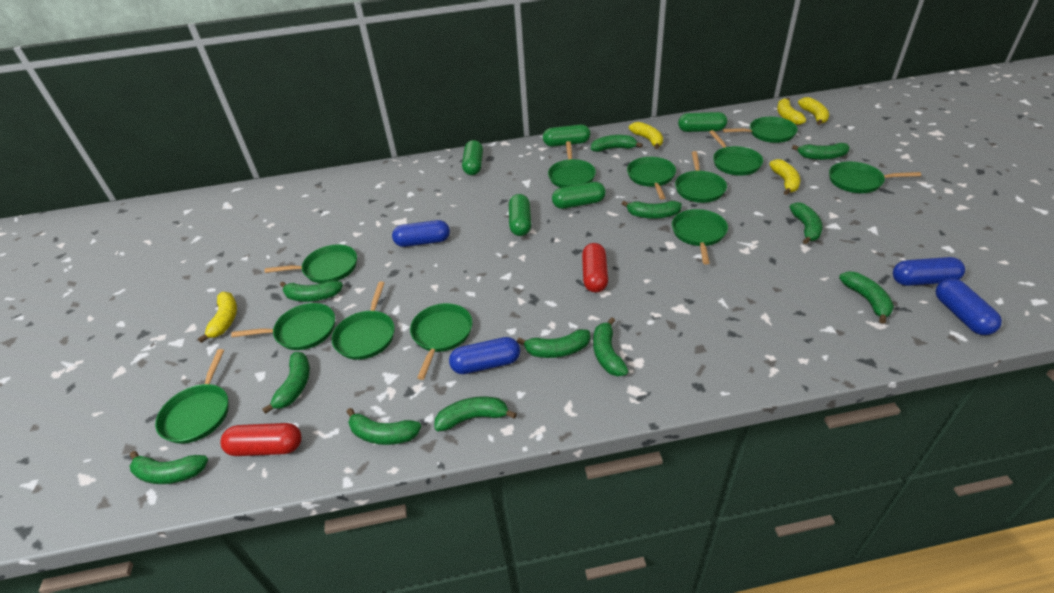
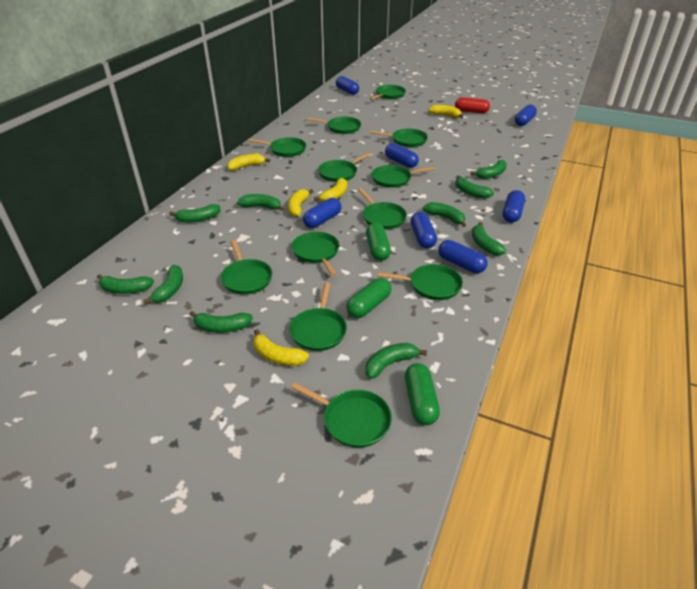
blue capsule: [392,220,450,247] [449,337,520,374] [893,257,965,286] [936,278,1002,335] = 4 -> [303,198,342,228] [336,76,359,95] [385,143,419,168] [410,212,437,248] [438,240,488,273] [503,190,525,223] [515,105,537,126] = 7
green banana: [129,451,208,484] [262,352,310,414] [280,280,343,302] [347,408,421,445] [434,396,517,432] [517,329,590,358] [591,135,643,152] [593,317,628,376] [622,201,682,219] [790,202,823,244] [792,143,850,160] [839,272,894,324] = 12 -> [97,274,154,294] [143,265,183,305] [169,204,220,222] [190,311,253,333] [237,194,284,211] [365,343,427,379] [423,202,466,227] [455,175,494,199] [471,160,507,179] [472,222,506,256] = 10
green capsule: [462,140,483,175] [509,194,531,236] [543,125,590,147] [552,182,606,209] [678,112,727,132] = 5 -> [346,278,392,318] [366,223,391,261] [405,363,440,425] = 3
red capsule: [221,423,302,456] [582,243,608,293] = 2 -> [455,97,490,113] = 1

